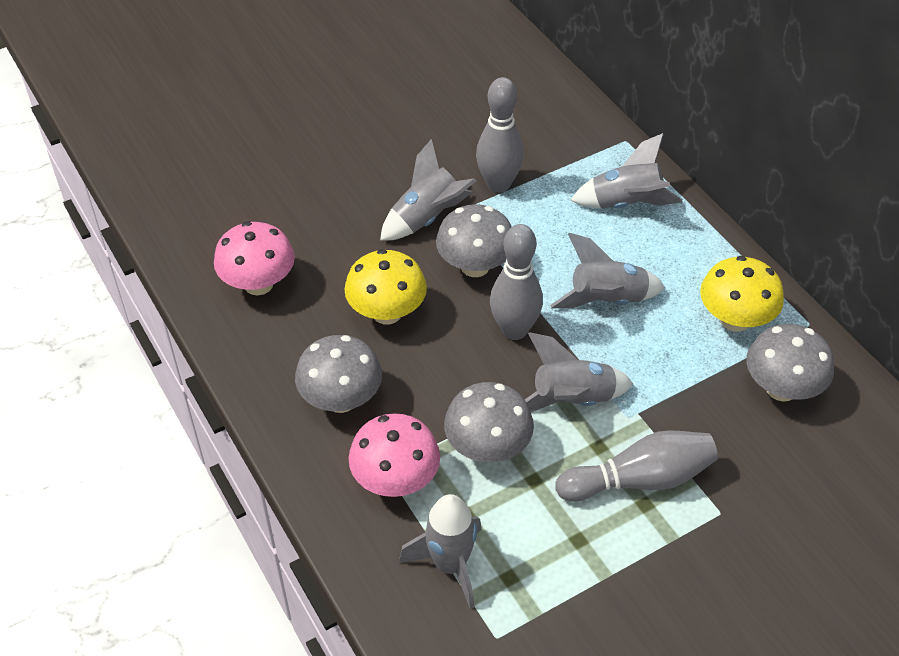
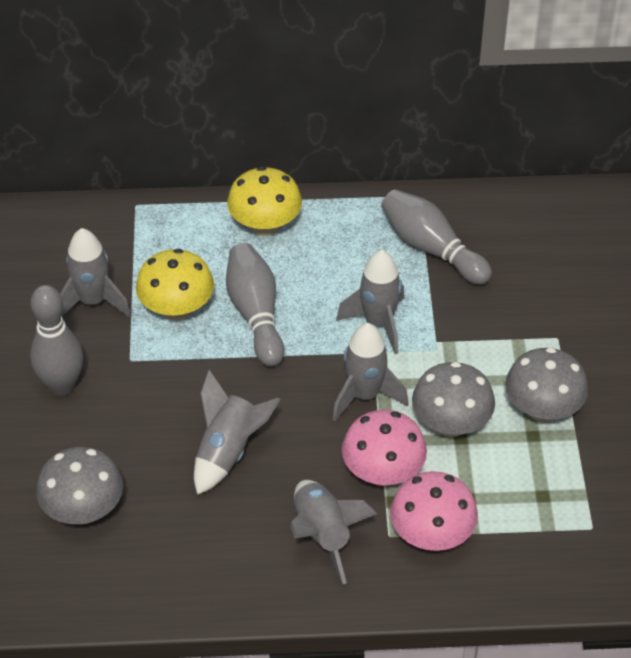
grey mushroom: [295,335,382,413] [436,204,512,277] [444,382,534,463] [746,324,834,402] = 4 -> [36,447,123,524] [412,362,495,437] [505,347,588,422] = 3

